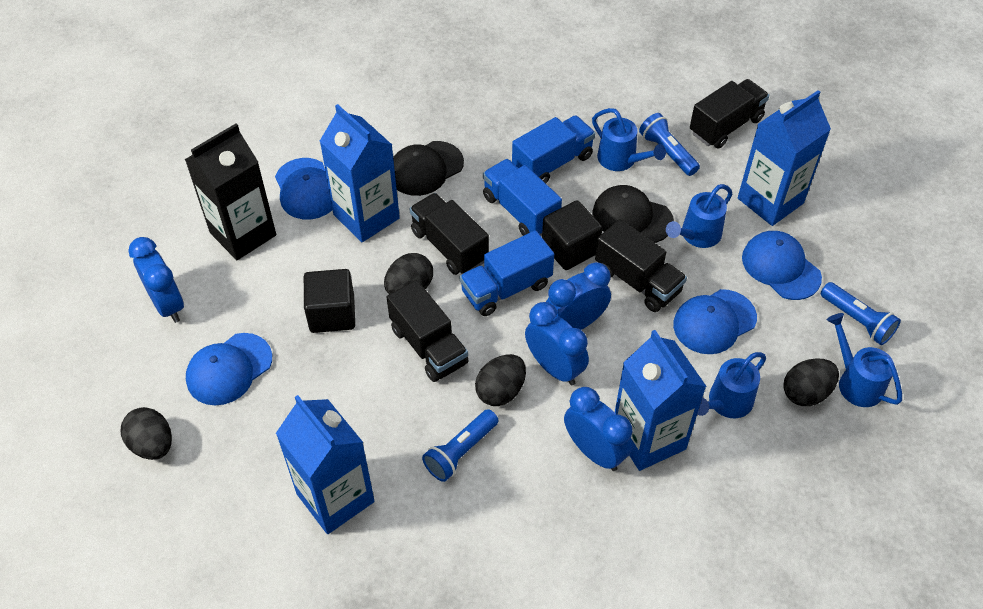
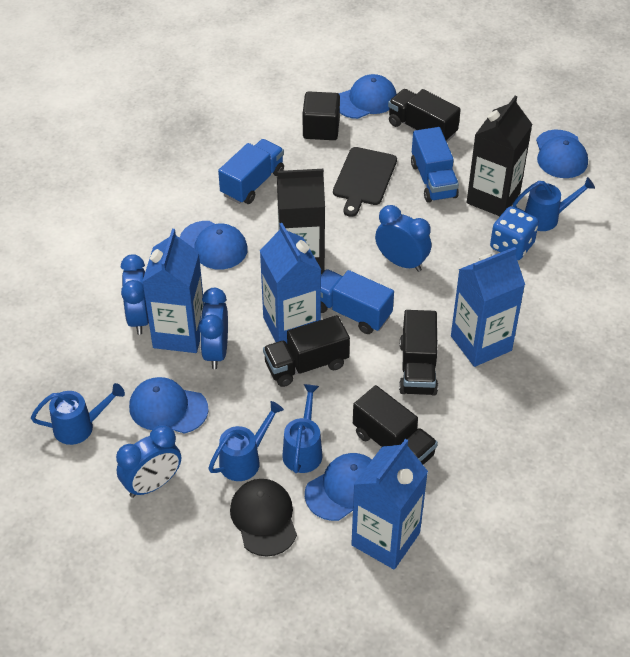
black cap: [393,141,464,196] [592,185,674,243] = 2 -> [230,479,297,557] = 1
black carton: [185,124,276,260] = 1 -> [277,169,325,274] [467,96,532,216] = 2
black cube: [304,269,355,333] [542,200,602,270] = 2 -> [303,91,340,140] = 1
black cutting board: none = 0 -> [333,147,397,217] = 1
black egg: [121,407,172,460] [384,253,433,294] [475,354,526,406] [783,359,839,406] = 4 -> none = 0
blue cap: [186,333,272,405] [275,158,332,219] [673,289,757,354] [742,231,822,300] = 4 -> [129,377,209,434] [180,221,248,270] [305,453,372,521] [339,74,397,119] [536,130,588,178] = 5
blue dice: none = 0 -> [490,206,539,260] = 1
blue flashlight: [422,409,498,482] [639,113,700,176] [821,282,901,345] = 3 -> none = 0

